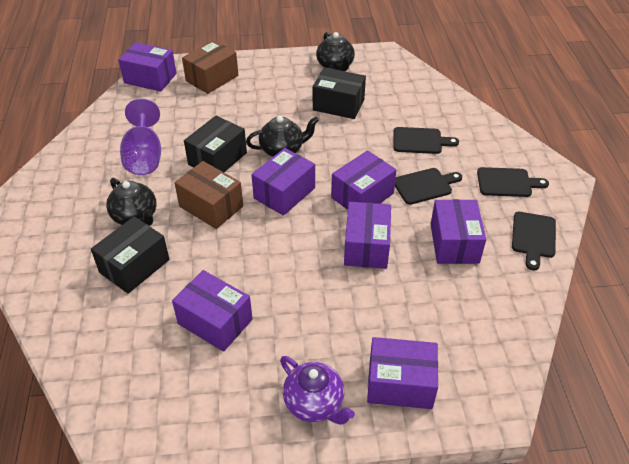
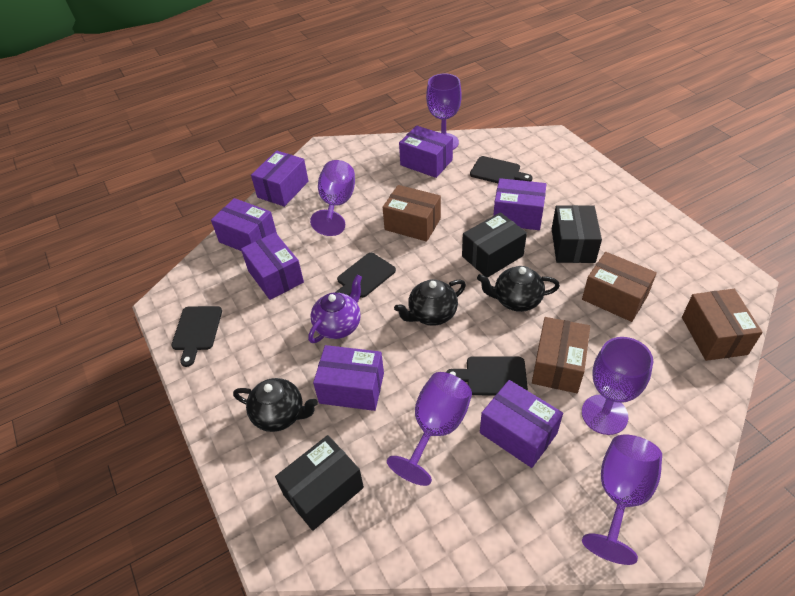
brown box: [174,161,243,229] [182,40,238,94] = 2 -> [383,185,441,242] [532,317,590,393] [582,252,657,322] [682,289,763,361] = 4
purple goblet: [120,98,161,175] = 1 -> [310,160,355,236] [387,372,472,486] [426,73,462,150] [582,337,653,435] [582,435,662,565] = 5

